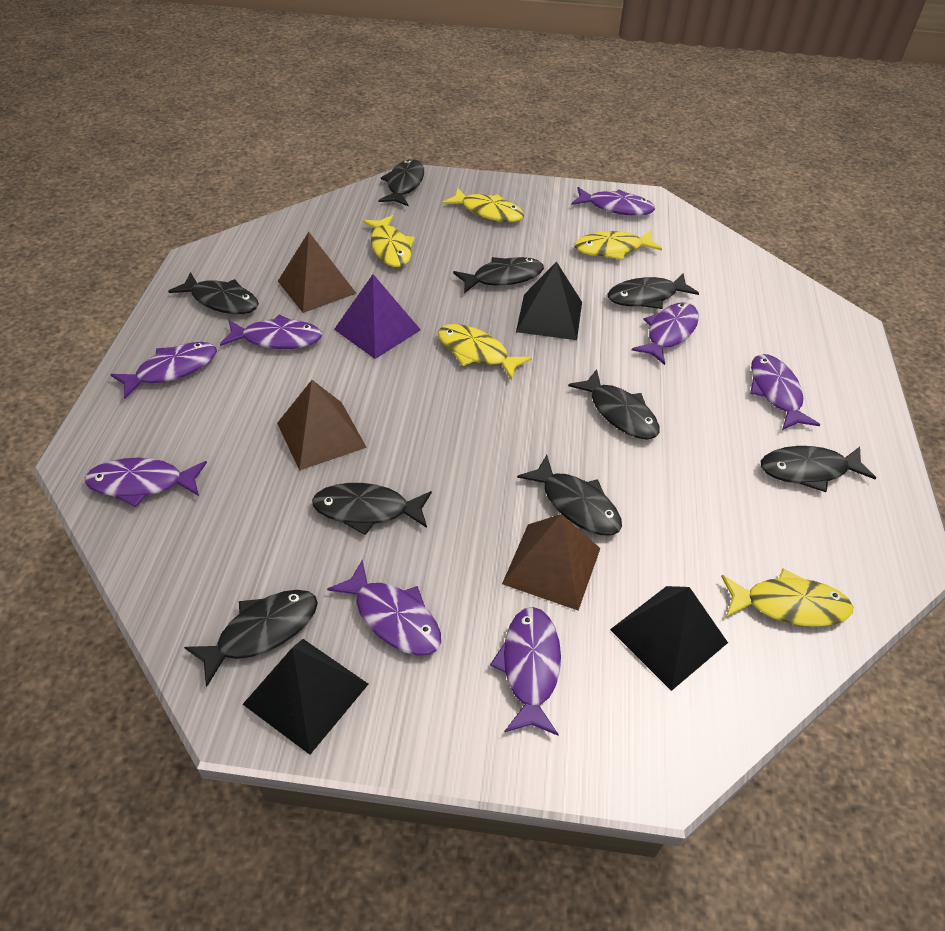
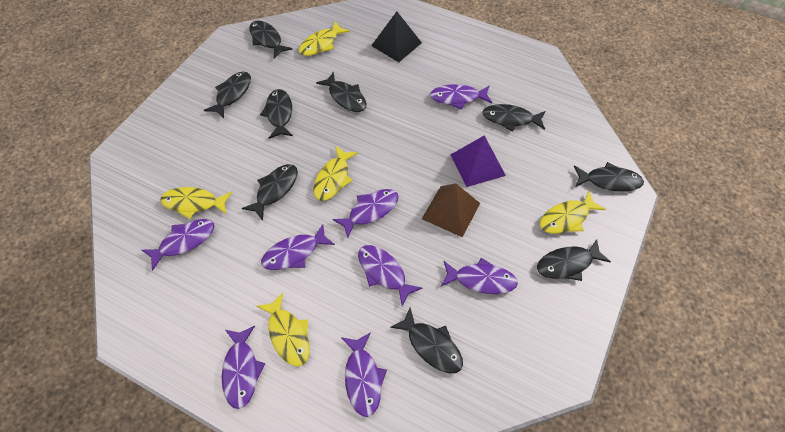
black pyramid: [243,639,368,755] [516,262,582,340] [610,586,728,691] = 3 -> [371,11,422,62] = 1
brown pyramid: [277,380,367,471] [278,232,356,313] [502,514,601,610] = 3 -> [422,183,480,237] = 1

